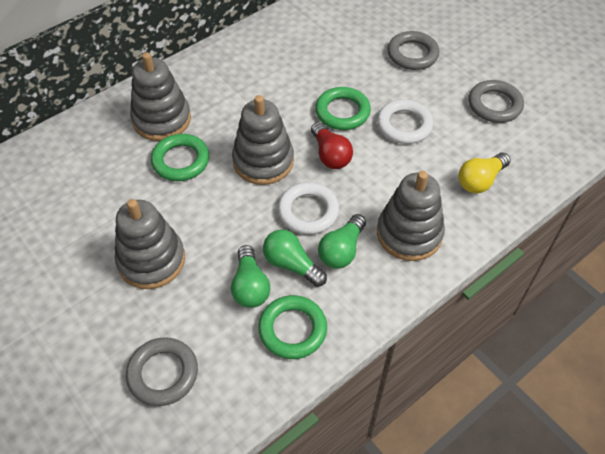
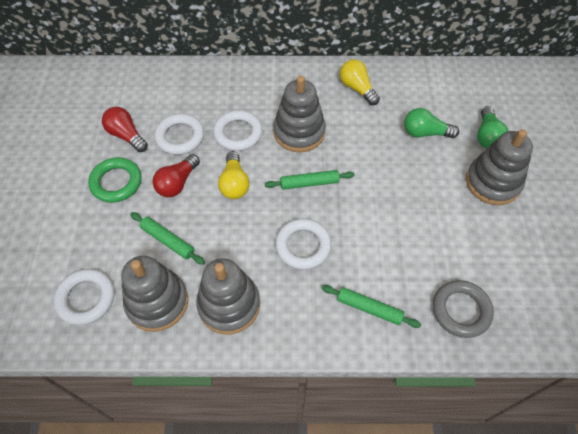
green light bulb: [231,245,270,308] [263,230,327,287] [318,214,366,269] = 3 -> [404,108,459,138] [477,106,508,148] = 2
green ring: [151,134,209,181] [258,295,327,359] [315,87,371,130] = 3 -> [88,157,142,203] = 1
green rolling pin: none = 0 -> [130,212,205,265] [265,170,355,190] [322,285,421,328] = 3
grey ring: [126,337,198,406] [387,31,439,70] [469,80,524,123] = 3 -> [433,280,494,338] = 1
red light bulb: [311,122,353,169] = 1 -> [102,107,148,152] [153,154,200,197] = 2
white ring: [278,182,339,235] [377,100,434,144] = 2 -> [54,269,114,325] [154,114,204,155] [213,110,262,151] [275,218,331,270] = 4
yellow light bulb: [459,153,511,193] = 1 -> [218,151,249,199] [340,59,380,105] = 2

